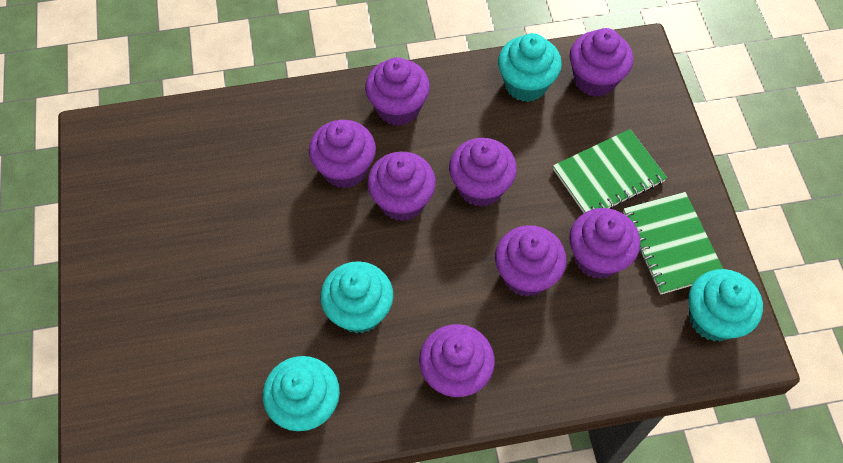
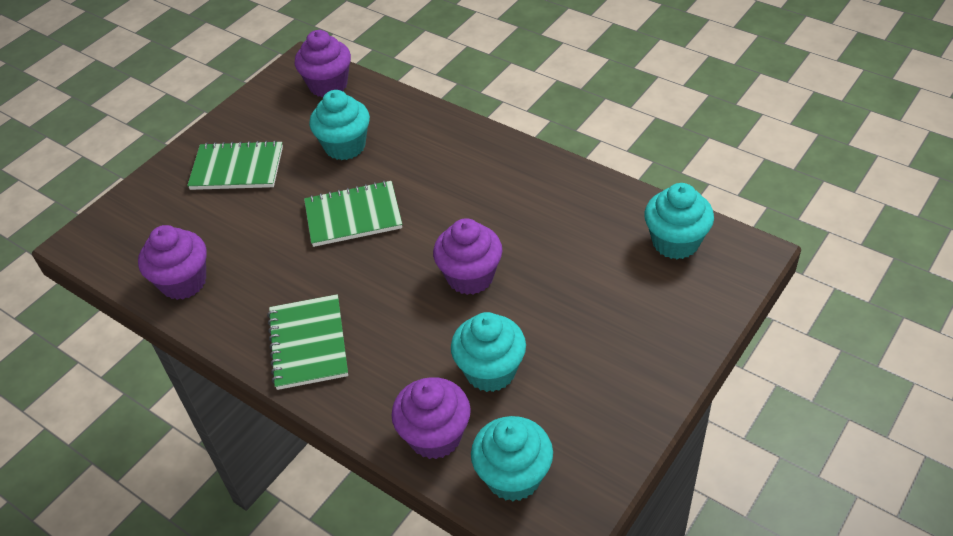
green notebook: [553,129,667,213] [623,192,723,295] = 2 -> [187,140,283,190] [267,294,348,390] [304,181,402,247] = 3
purple cupcake: [309,120,376,188] [365,57,430,126] [367,152,436,221] [419,324,495,398] [449,138,517,207] [495,225,567,297] [569,28,633,97] [569,208,640,279] = 8 -> [138,225,207,300] [295,30,351,97] [391,377,471,459] [433,218,502,295] = 4

